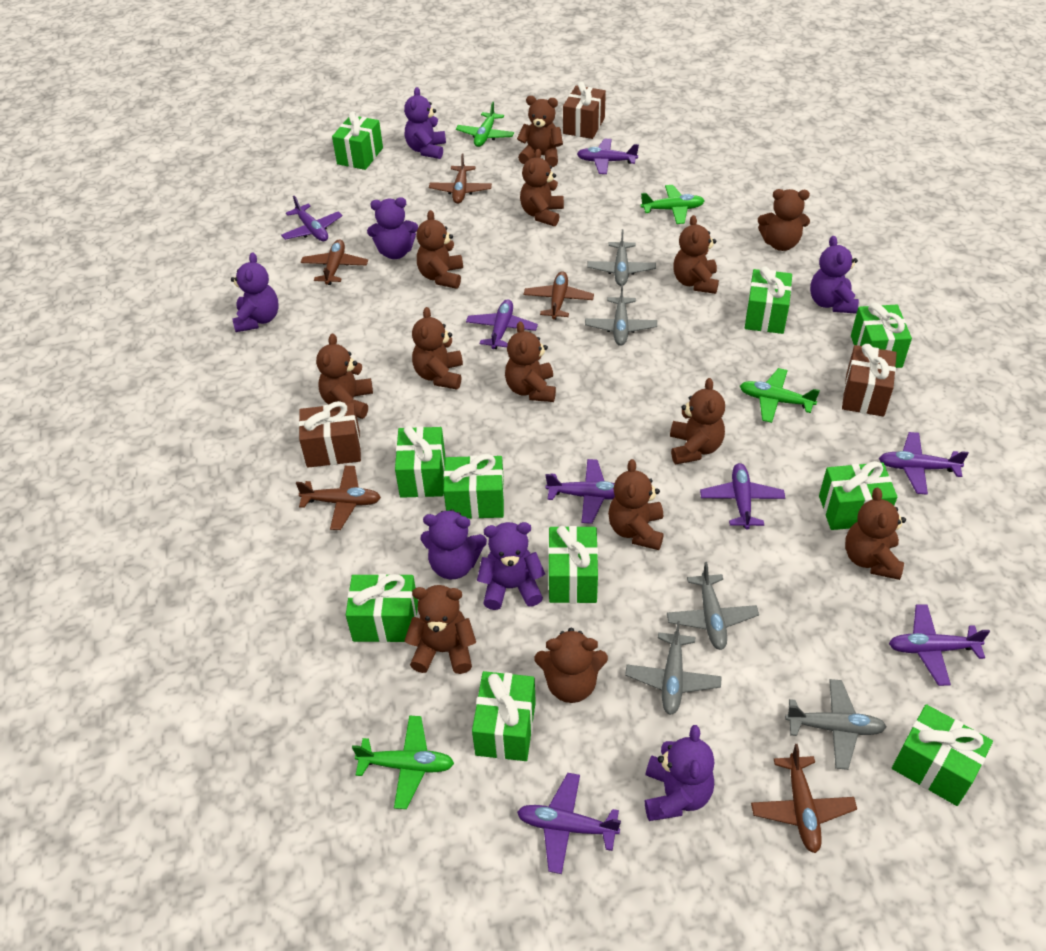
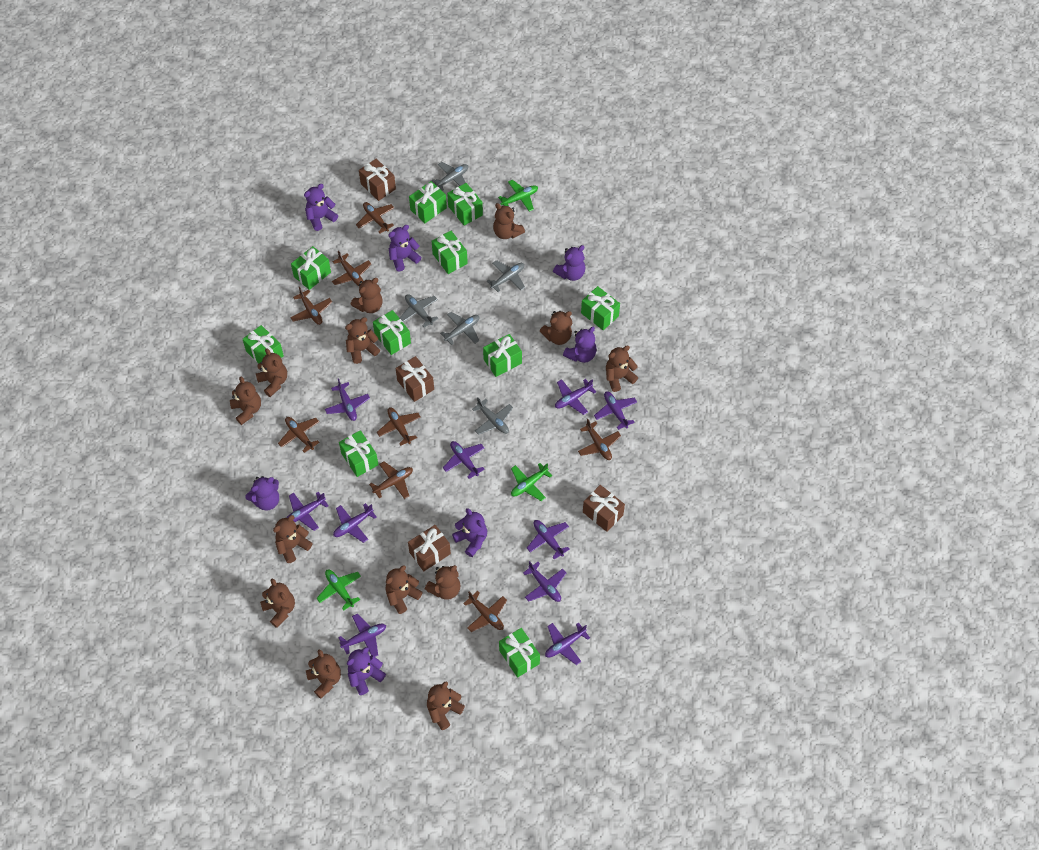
brown gift: [299,401,361,468] [563,81,606,139] [842,344,897,417] = 3 -> [359,159,396,201] [396,356,434,402] [408,525,451,571] [583,485,625,532] = 4
brown plane: [296,466,381,530] [301,239,368,285] [429,154,492,204] [524,271,594,320] [751,744,857,853] = 5 -> [278,417,320,453] [290,287,332,325] [332,251,371,286] [356,202,394,233] [369,461,413,499] [377,407,421,446] [463,591,507,632] [578,419,621,460] = 8
green plane: [352,716,454,809] [456,101,514,147] [640,185,705,224] [740,368,820,423] = 4 -> [317,569,361,610] [498,180,538,211] [511,463,552,501] = 3
purple plane: [281,196,342,241] [466,299,538,349] [517,773,621,874] [545,459,615,524] [577,139,639,174] [700,463,785,530] [879,432,969,495] [889,604,990,686] = 8 -> [286,492,329,531] [325,378,370,421] [333,503,377,543] [338,614,386,657] [443,441,485,479] [523,561,566,602] [527,520,570,560] [545,622,590,665] [555,379,596,415] [594,391,637,430] = 10

